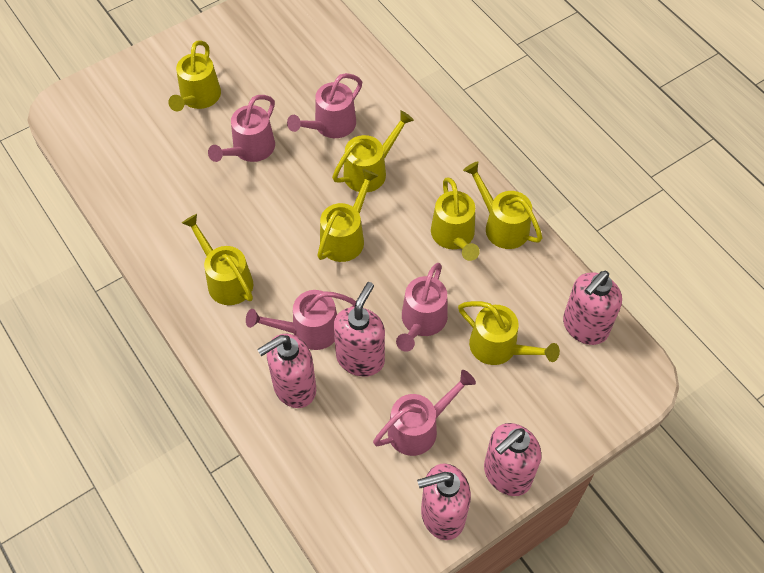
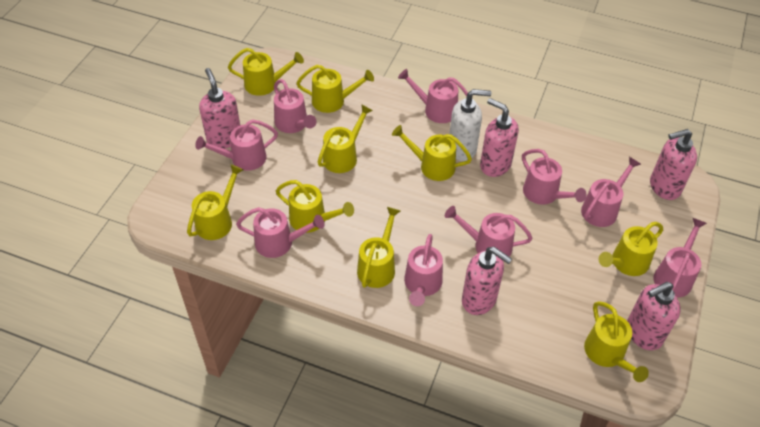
pink watering can: [208,95,275,162] [246,290,356,350] [287,73,362,138] [373,370,476,456] [396,263,448,352] = 5 -> [195,120,278,171] [236,207,325,258] [274,79,316,133] [398,69,468,123] [404,234,443,306] [445,206,532,257] [522,149,586,205] [581,157,641,227] [653,218,707,298] = 9
white soap dispenser: none = 0 -> [450,89,491,161] = 1
yellow watering can: [168,41,221,111] [182,214,253,305] [317,169,379,262] [332,110,414,192] [431,178,480,261] [458,301,560,365] [463,161,543,249] = 7 -> [187,164,243,240] [228,48,304,96] [276,180,354,233] [296,64,374,113] [318,104,373,173] [357,207,400,288] [392,125,472,181] [584,301,649,382] [599,222,663,276] = 9

